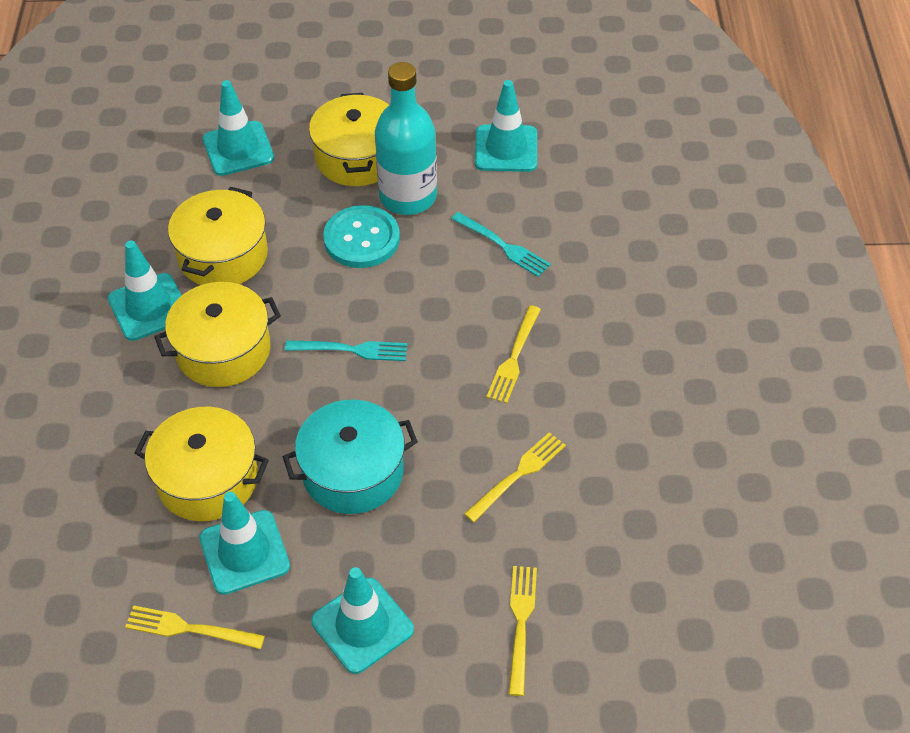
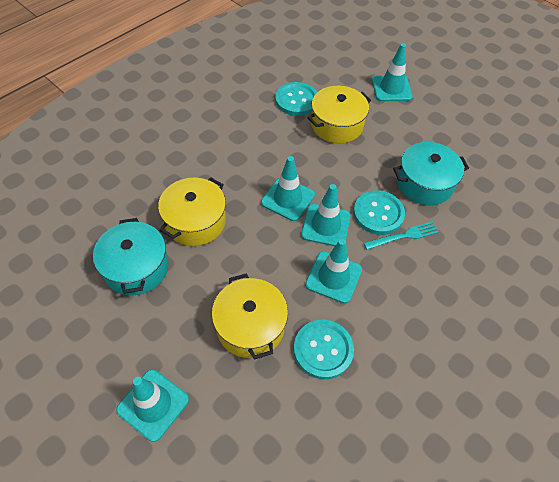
turquoise bottle: [375,62,437,215] = 1 -> none = 0
turquoise button: [323,205,400,268] = 1 -> [275,82,317,116] [294,320,354,379] [353,190,405,235] = 3
turquoise fork: [285,340,407,361] [451,212,551,277] = 2 -> [364,222,439,250] = 1
turquoise pot: [283,400,418,514] = 1 -> [93,218,169,295] [393,142,469,205] = 2
yellow fork: [125,605,265,649] [464,432,566,522] [486,305,541,403] [509,566,537,696] = 4 -> none = 0
yellow pot: [134,407,269,521] [154,282,281,387] [168,187,268,285] [309,93,389,186] = 4 -> [158,177,226,246] [212,274,288,360] [307,86,371,143] = 3

